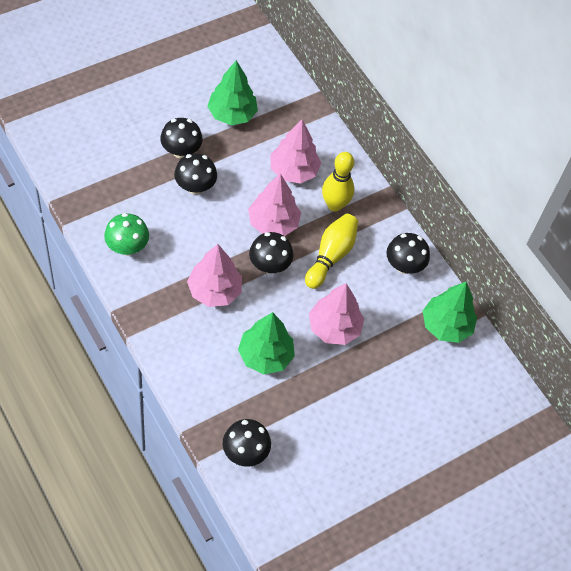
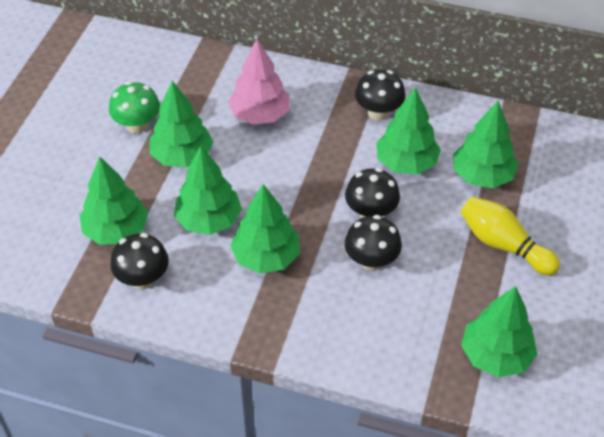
black mushroom: [160,118,203,159] [174,153,217,195] [223,419,271,467] [249,232,293,274] [386,233,430,274] = 5 -> [110,233,169,289] [345,168,400,218] [345,215,402,271] [355,70,406,120] = 4
green tree: [208,60,258,125] [238,312,295,374] [423,282,477,343] = 3 -> [80,157,148,245] [150,81,213,167] [174,146,242,235] [230,184,300,274] [376,87,441,175] [453,101,518,188] [461,286,537,377] = 7
pink tree: [187,244,242,307] [248,174,301,236] [270,120,321,184] [309,283,364,345] = 4 -> [228,39,290,125] = 1
yellow bowling pin: [305,214,358,289] [322,152,354,212] = 2 -> [461,196,560,275] = 1

